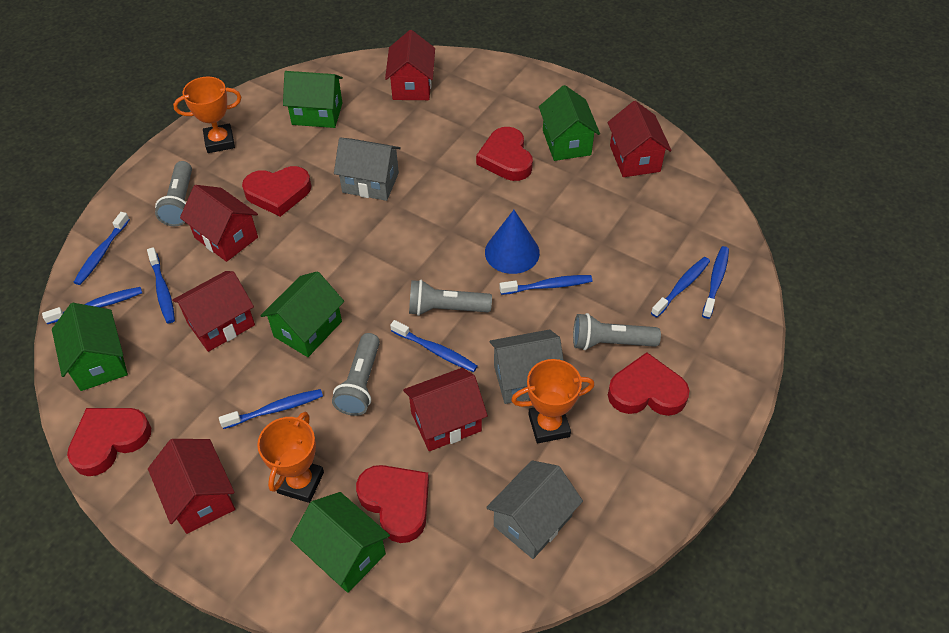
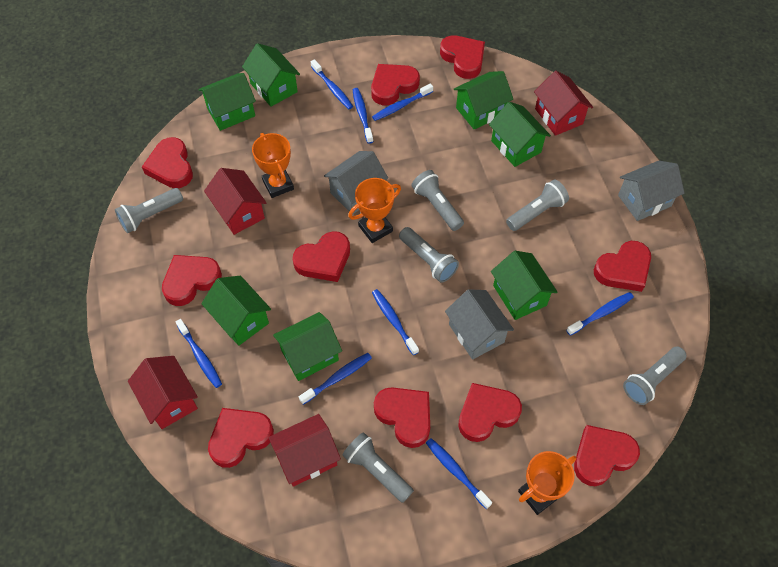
blue cone: [485,210,540,274] = 1 -> none = 0
green house: [52,303,128,391] [260,271,344,357] [283,71,343,128] [290,492,390,593] [539,85,600,161] = 5 -> [198,73,256,131] [201,276,271,346] [242,43,300,107] [273,312,342,381] [454,71,513,130] [489,102,551,167] [491,251,558,320] = 7
grey flashlight: [155,161,192,226] [332,333,380,416] [409,280,492,316] [573,313,661,350] = 4 -> [115,188,183,233] [342,432,414,503] [399,227,459,283] [411,170,464,231] [506,180,569,231] [623,346,687,405] = 6
red heart: [67,408,151,476] [242,166,311,217] [356,465,429,543] [476,127,533,181] [608,352,689,416] = 5 -> [142,137,193,188] [162,255,222,306] [208,408,274,468] [293,231,350,282] [371,64,420,105] [374,387,430,448] [440,35,485,79] [458,383,522,442] [574,425,640,486] [594,241,651,292] = 10
red house: [148,439,235,534] [172,271,255,352] [180,185,258,262] [385,30,435,100] [403,368,488,451] [608,101,672,177] = 6 -> [128,356,198,429] [204,168,266,235] [268,414,341,487] [534,71,593,136] = 4

